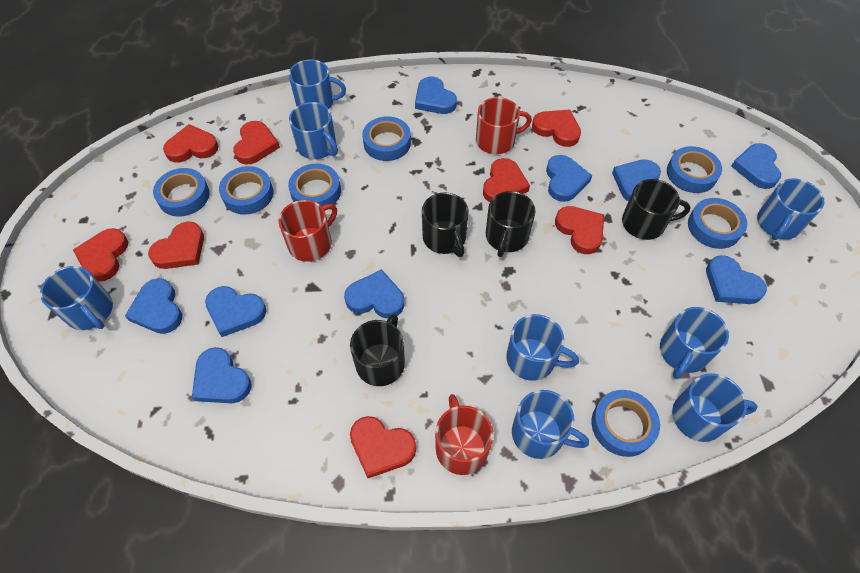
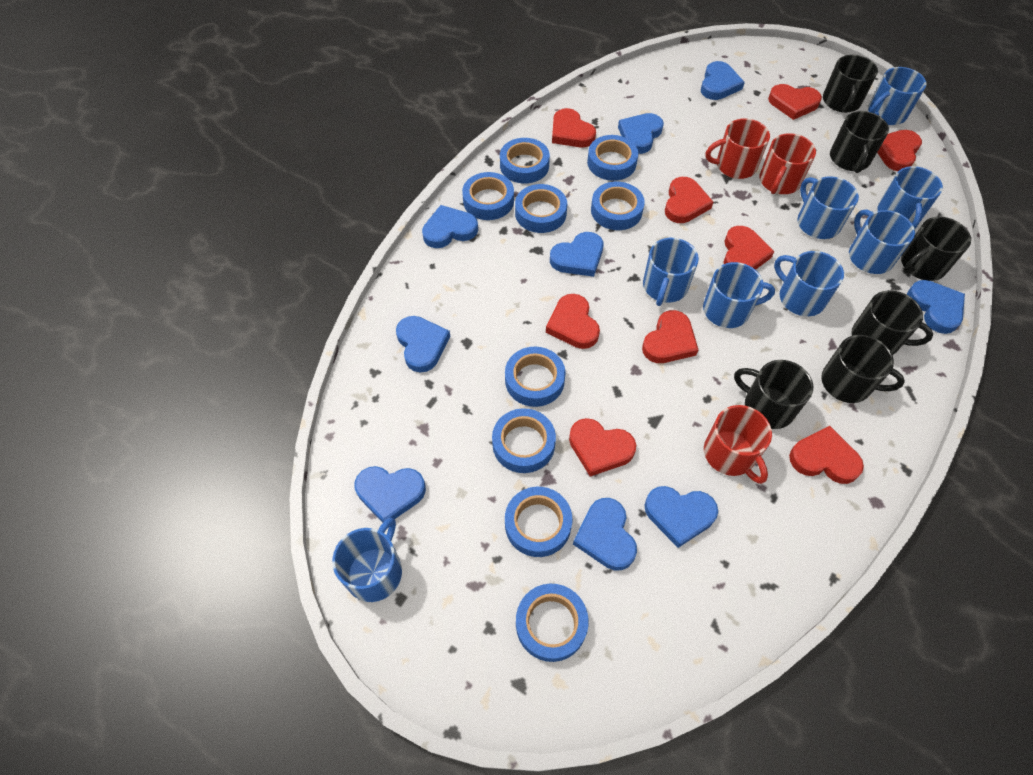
black mug: [350,314,405,386] [422,192,469,257] [486,191,535,257] [622,179,691,240] = 4 -> [734,360,813,429] [821,335,905,403] [823,55,878,113] [830,111,889,173] [851,290,933,355] [901,217,971,281] = 6
blue tape: [153,168,210,217] [219,166,273,215] [288,164,341,206] [362,116,411,161] [592,390,660,457] [667,146,722,193] [688,198,747,249] = 7 -> [462,172,514,220] [492,408,556,473] [500,138,550,184] [505,347,566,407] [505,487,572,557] [515,184,567,233] [516,584,589,662] [587,135,638,181] [591,182,645,230] = 9
red heart: [73,228,128,282] [148,222,204,269] [163,124,218,163] [233,121,280,165] [350,416,416,478] [483,158,530,202] [532,109,581,147] [555,206,604,254] = 8 -> [546,294,600,349] [552,108,596,148] [569,418,636,476] [642,310,698,363] [665,177,713,223] [723,226,774,270] [768,84,822,120] [789,426,864,484] [877,130,922,171] = 9

